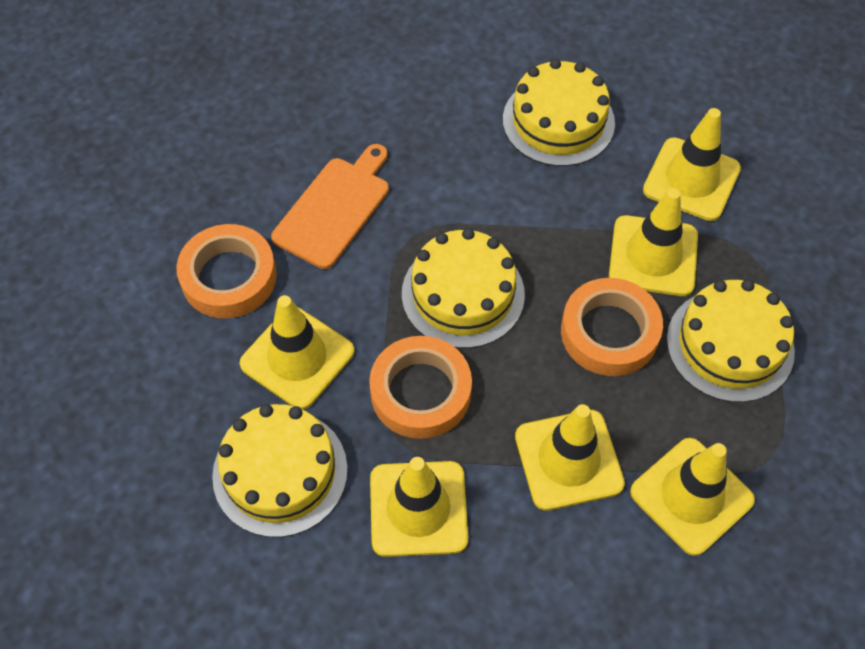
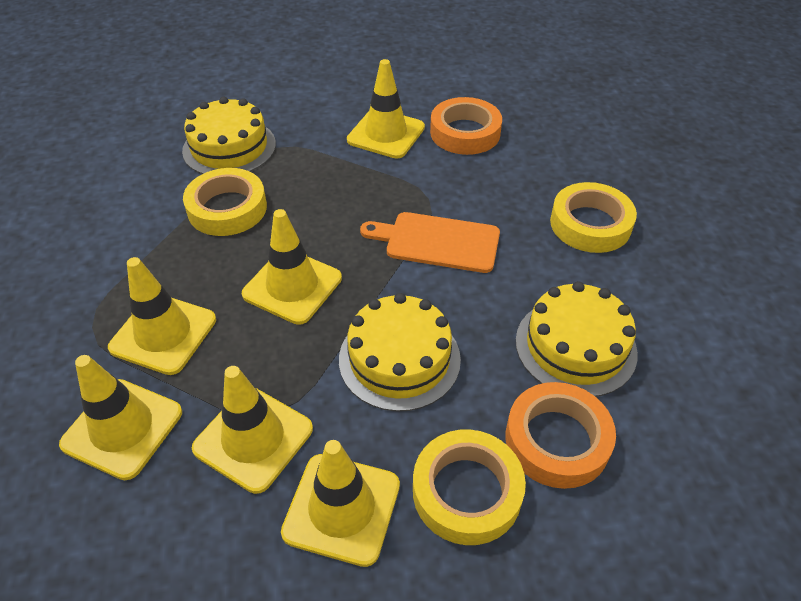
orange tape: [176,224,277,318] [369,336,472,439] [561,278,663,376] = 3 -> [430,97,502,155] [505,382,616,489] = 2
yellow cake: [212,404,348,537] [402,228,525,348] [503,59,615,166] [667,279,795,402] = 4 -> [182,96,276,174] [339,293,461,412] [516,281,638,397] = 3
yellow tape: none = 0 -> [183,168,267,236] [413,429,526,545] [550,182,637,253] = 3

